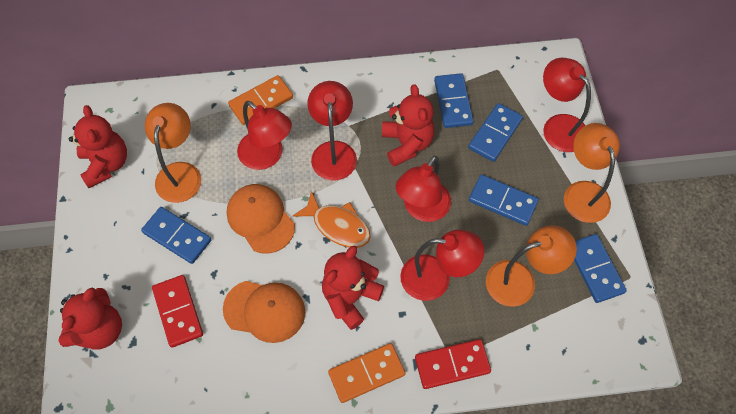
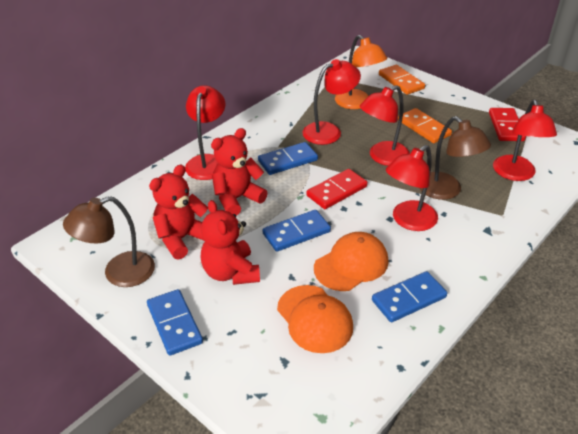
blue domino: [141,207,211,264] [434,73,473,128] [468,103,523,162] [469,174,539,226] [574,234,627,303] = 5 -> [147,289,203,356] [258,142,318,175] [263,210,331,252] [372,271,447,322] = 4
brown lamp: none = 0 -> [63,196,155,287] [419,116,491,200] = 2
orange fish: [293,191,371,248] = 1 -> none = 0
orange lamp: [145,103,201,203] [486,225,577,307] [564,123,620,223] = 3 -> [335,35,387,109] = 1
red teddy bear: [58,287,122,350] [69,105,127,188] [322,246,384,330] [382,84,434,167] = 4 -> [149,164,208,260] [201,200,260,285] [211,128,268,216] = 3

